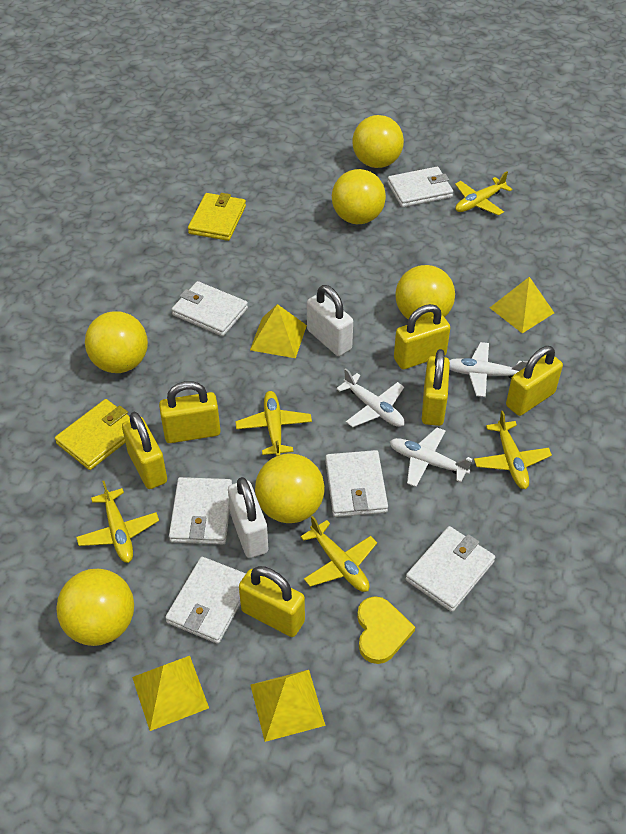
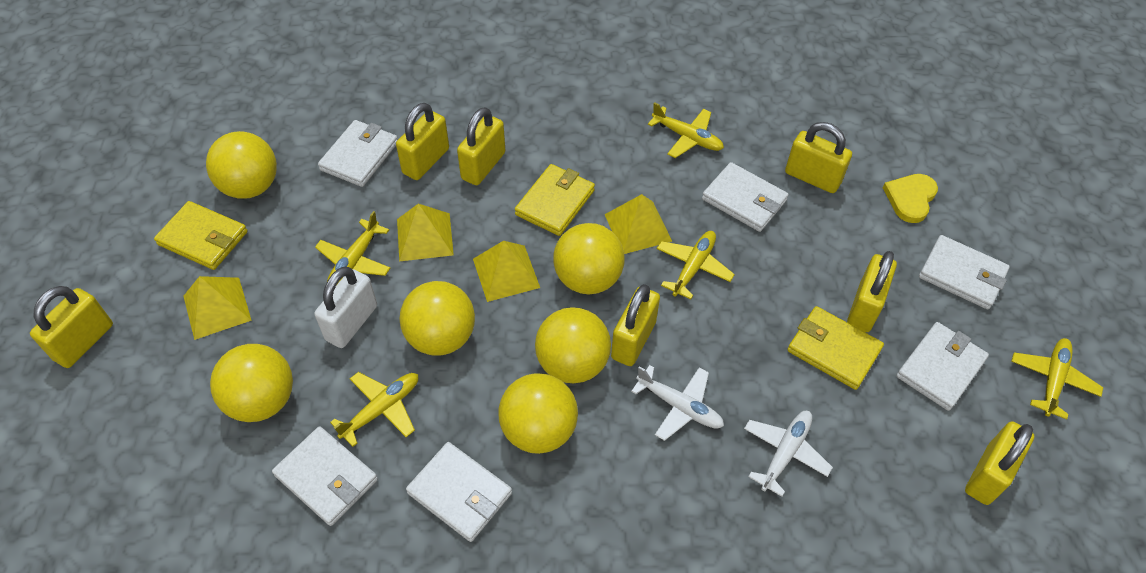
white padlock: [228,477,268,558] [307,285,353,356] = 2 -> [315,267,377,348] = 1
white plane: [336,368,405,427] [389,428,472,487] [449,342,528,397] = 3 -> [631,365,724,441] [744,411,833,497] = 2
yellow padlock: [122,412,167,489] [159,381,221,443] [239,566,305,637] [394,304,450,369] [422,349,450,426] [506,346,563,416] = 6 -> [30,286,113,368] [396,103,449,180] [457,107,505,185] [611,284,660,366] [785,122,852,193] [847,251,897,332] [965,421,1034,505] = 7
yellow wallet: [55,399,130,470] [188,193,246,241] = 2 -> [154,201,248,270] [515,164,595,236] [787,306,884,390] = 3

